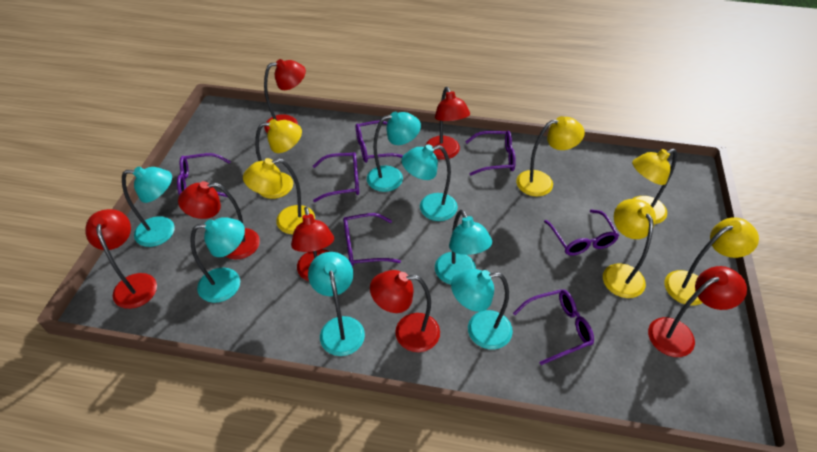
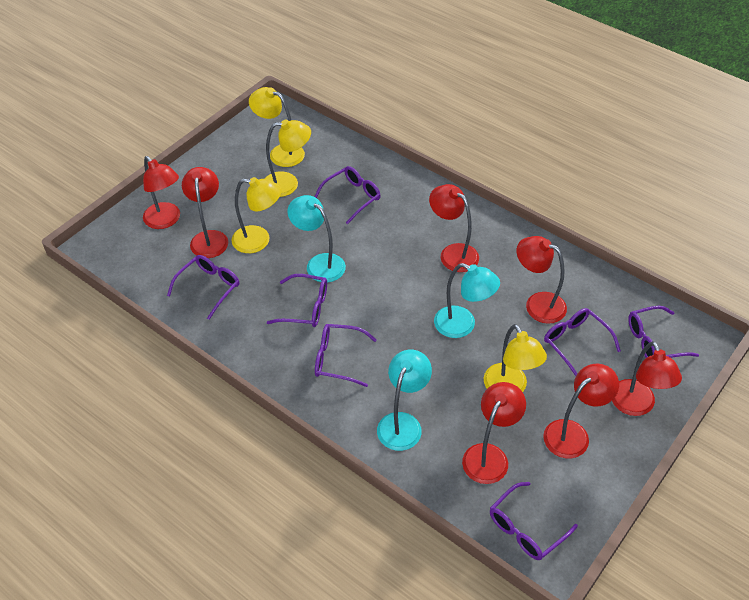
turquoise lamp: [122,166,175,247] [190,217,245,303] [308,252,365,356] [367,112,421,192] [401,144,458,221] [435,210,492,285] [451,269,513,349] = 7 -> [288,195,346,283] [377,350,432,451] [434,263,500,338] = 3
yellow lamp: [243,158,315,234] [255,119,302,199] [516,116,585,197] [603,199,656,298] [632,149,677,224] [665,217,759,306] = 6 -> [231,177,281,253] [249,87,305,167] [265,119,311,197] [484,324,547,392] = 4

